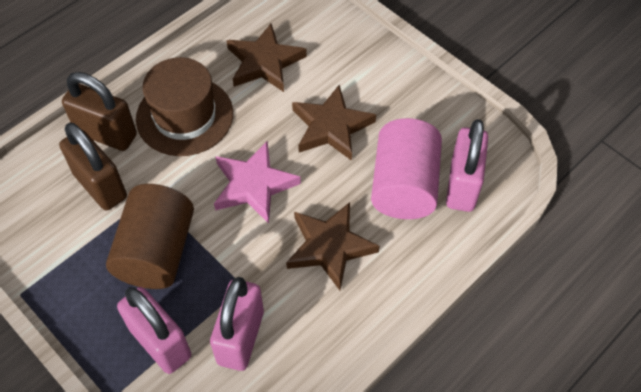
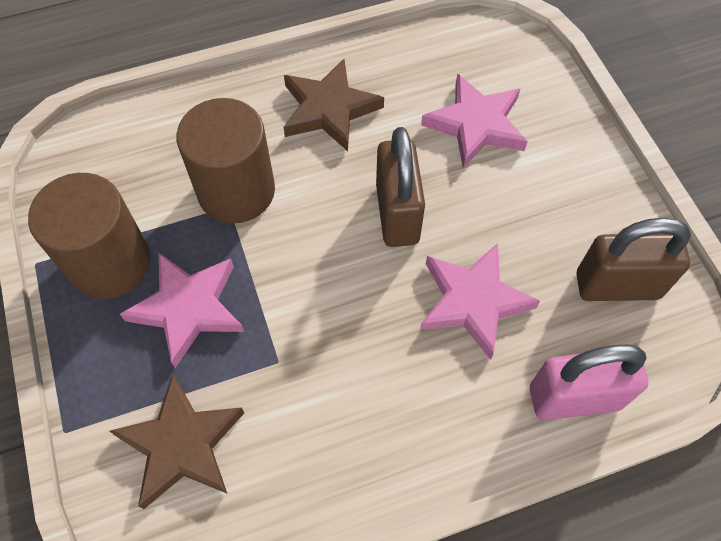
brown cylinder: [106,184,194,289] = 1 -> [28,173,150,299] [176,98,275,223] = 2
brown hat: [136,57,233,156] = 1 -> none = 0
brown star: [226,23,307,92] [286,202,380,290] [292,85,376,161] = 3 -> [110,374,244,509] [284,59,384,151] = 2
pink cylinder: [371,118,442,219] = 1 -> none = 0
pink padlock: [117,287,191,374] [210,277,264,371] [446,119,488,212] = 3 -> [530,344,648,420] = 1
pink star: [214,141,301,224] = 1 -> [120,253,244,368] [420,243,540,360] [421,74,528,168] = 3

